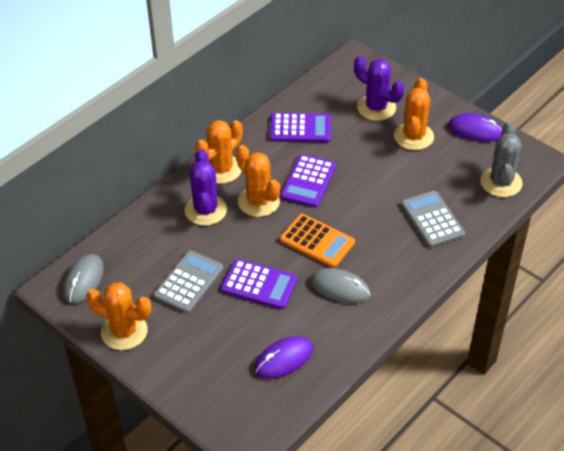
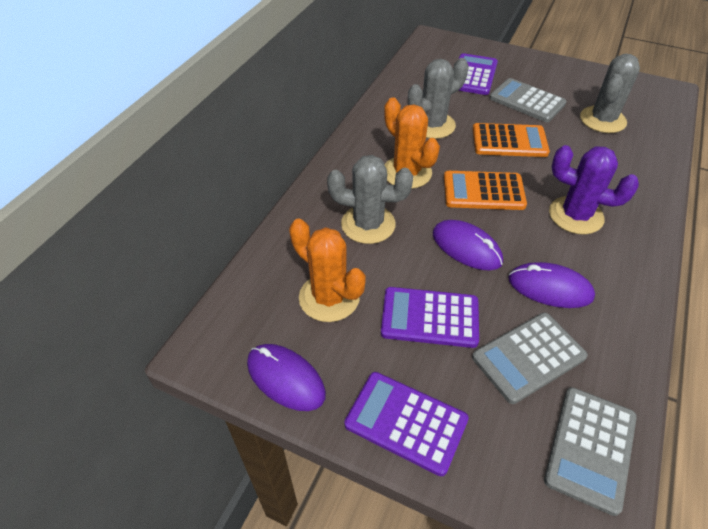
grey cactus: [480,122,522,197] = 1 -> [327,155,413,244] [408,58,469,139] [580,54,640,133] = 3
grey calculator: [154,250,223,313] [401,191,465,248] = 2 -> [472,313,588,404] [490,78,567,122] [544,387,637,516] = 3
grey mouse: [63,254,104,304] [310,268,371,303] = 2 -> none = 0
orange cactus: [86,282,151,350] [195,120,243,184] [236,145,280,217] [394,78,434,150] = 4 -> [289,219,366,322] [384,97,440,189] = 2
orange calculator: [280,214,355,268] = 1 -> [444,171,527,210] [473,123,550,157] = 2
purple cactus: [185,149,227,226] [354,56,404,121] = 2 -> [549,145,639,234] = 1
purple mouse: [254,336,313,379] [448,113,502,142] = 2 -> [247,344,326,411] [433,220,503,270] [508,262,595,308] = 3

